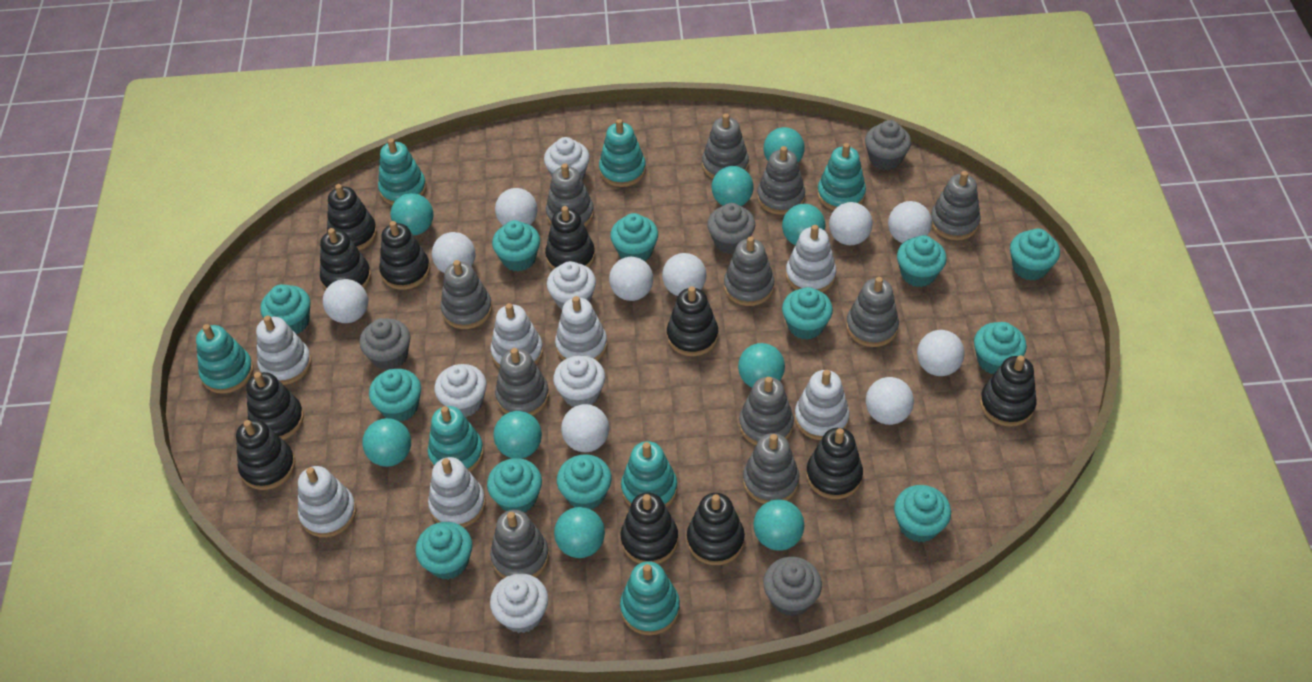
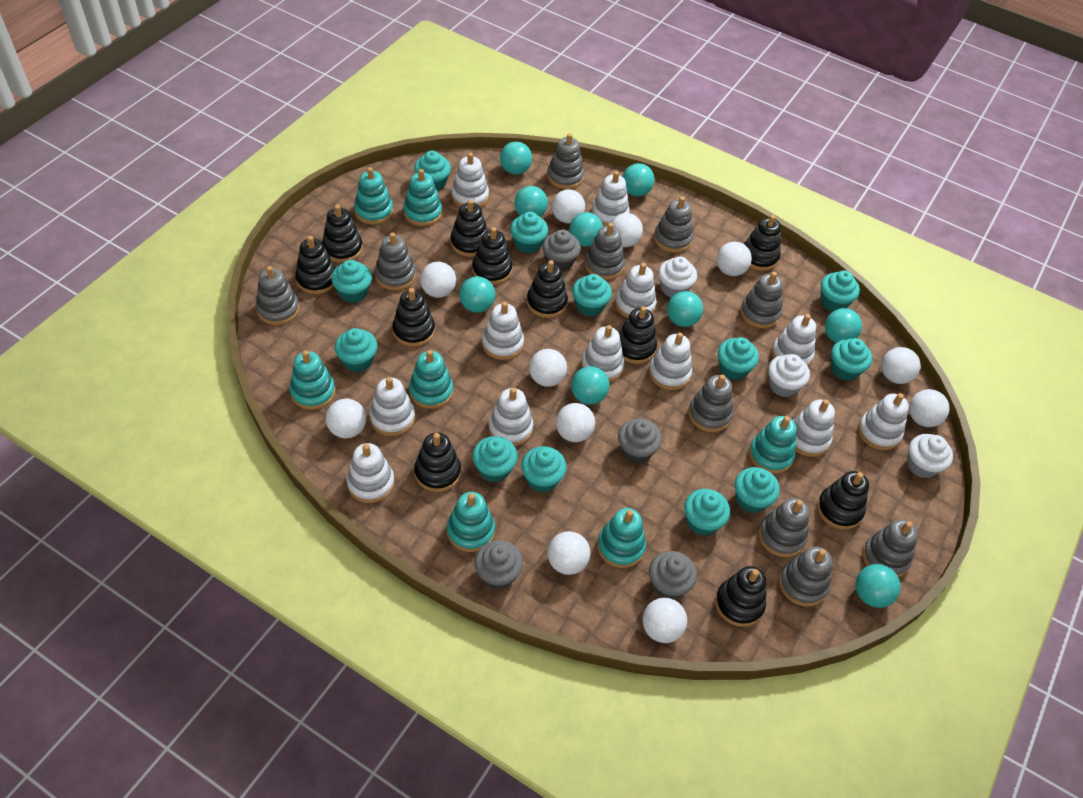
grey stacking toy: [441,260,492,329] [490,510,549,578] [495,348,549,416] [546,163,594,227] [702,113,749,179] [724,236,774,306] [739,377,794,445] [743,433,799,504] [757,146,805,215] [846,277,899,347] [931,171,981,240] = 11 -> [256,266,299,325] [375,232,416,290] [547,133,584,189] [585,223,625,280] [654,196,693,253] [688,375,733,432] [740,272,783,328] [759,498,809,557] [779,547,832,606] [862,519,918,577] = 10
white ball: [323,279,368,323] [432,232,475,273] [495,188,538,226] [561,404,609,452] [609,257,653,301] [662,253,706,296] [829,202,873,245] [866,377,914,425] [888,201,932,243] [917,330,965,376] = 10 -> [326,399,366,439] [420,262,456,298] [529,349,567,387] [547,531,591,575] [552,189,585,223] [556,403,595,442] [611,213,643,247] [643,598,687,643] [717,242,752,276] [881,347,920,384] [909,389,949,427] = 11
white cupcake: [434,364,487,417] [490,573,548,633] [544,137,590,180] [547,261,596,310] [553,355,605,407] = 5 -> [658,256,697,297] [768,354,810,397] [907,434,953,478] = 3
white stacking toy: [256,316,312,385] [298,466,357,537] [428,457,486,527] [491,303,543,368] [555,296,607,361] [786,225,836,292] [794,370,850,440] = 7 -> [347,443,395,503] [370,377,415,436] [451,153,489,207] [482,302,524,360] [488,388,533,446] [581,325,624,382] [591,171,630,226] [615,263,656,318] [649,332,692,390] [771,314,816,366] [793,399,835,457] [858,393,909,450] = 12

